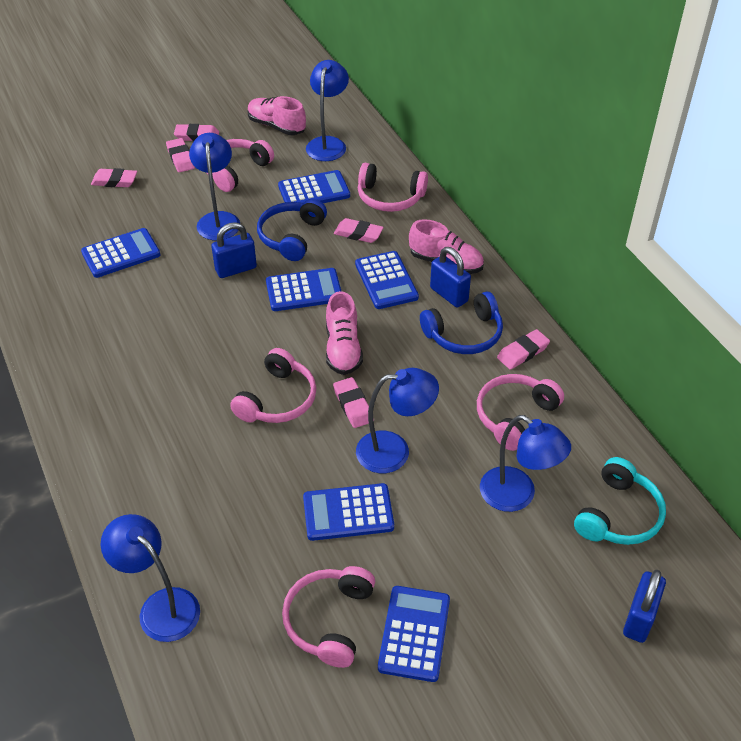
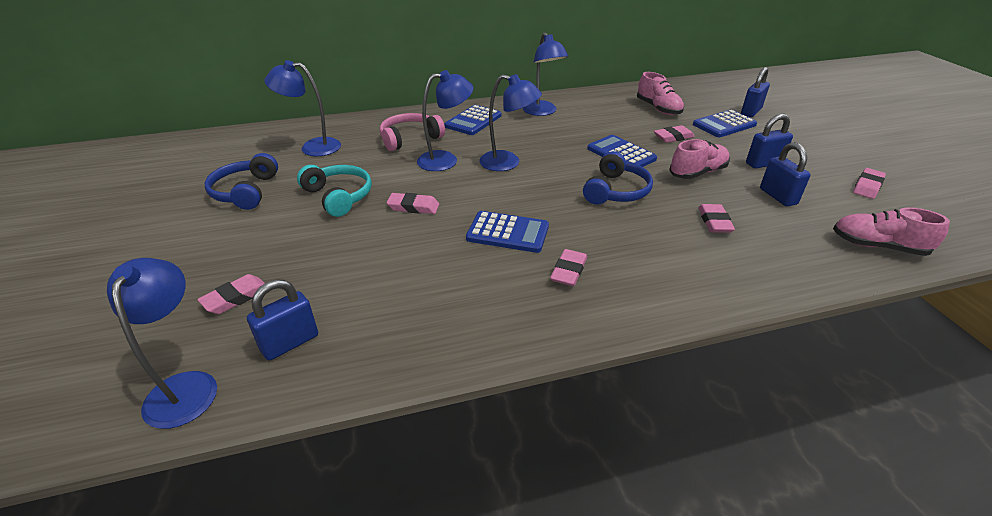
blue calculator: [81,228,160,278] [266,268,341,311] [278,170,350,203] [303,483,394,541] [355,251,419,309] [378,586,450,682] = 6 -> [445,105,501,135] [466,211,549,253] [587,135,657,167] [693,110,757,137] = 4
blue padlock: [211,222,257,278] [430,247,471,308] [623,570,666,643] = 3 -> [247,279,318,361] [741,67,770,117] [746,114,793,169] [760,142,811,207] = 4
pink headphones: [207,139,274,192] [230,348,316,423] [282,566,375,668] [358,163,428,212] [477,374,564,451] = 5 -> [380,113,445,151] = 1

